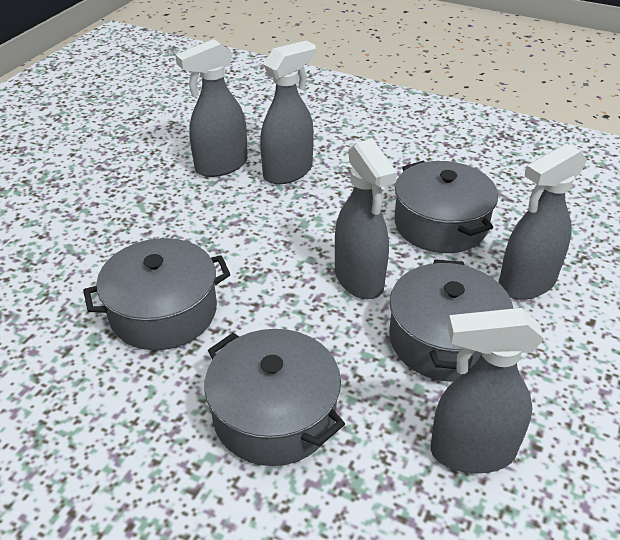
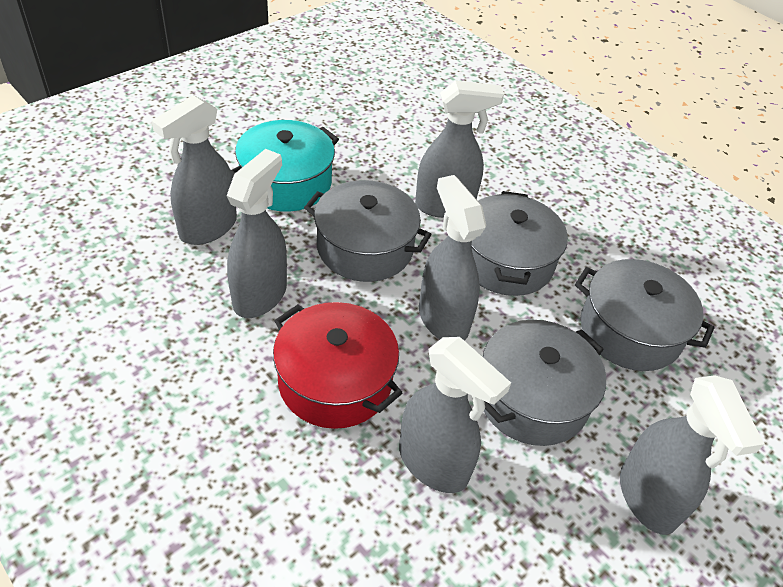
grey spray bottle: [175,39,247,177] [260,41,316,184] [335,139,397,299] [431,308,544,474] [499,143,587,300] = 5 -> [152,95,237,245] [227,149,287,318] [399,337,511,493] [415,81,504,218] [419,175,486,341] [620,375,764,535] = 6
red pot: none = 0 -> [273,302,402,429] = 1
turquoise pot: none = 0 -> [231,120,339,211] = 1

